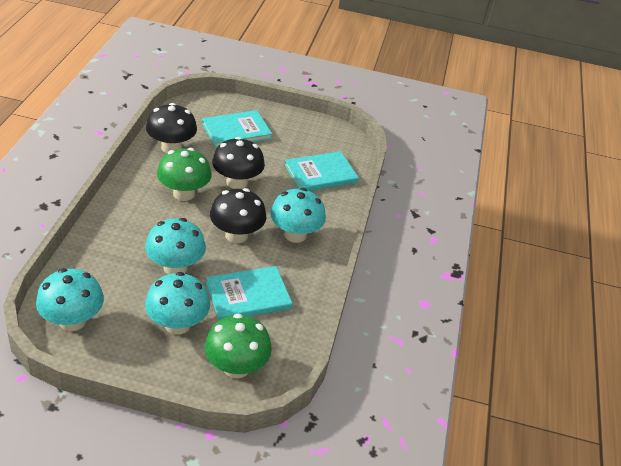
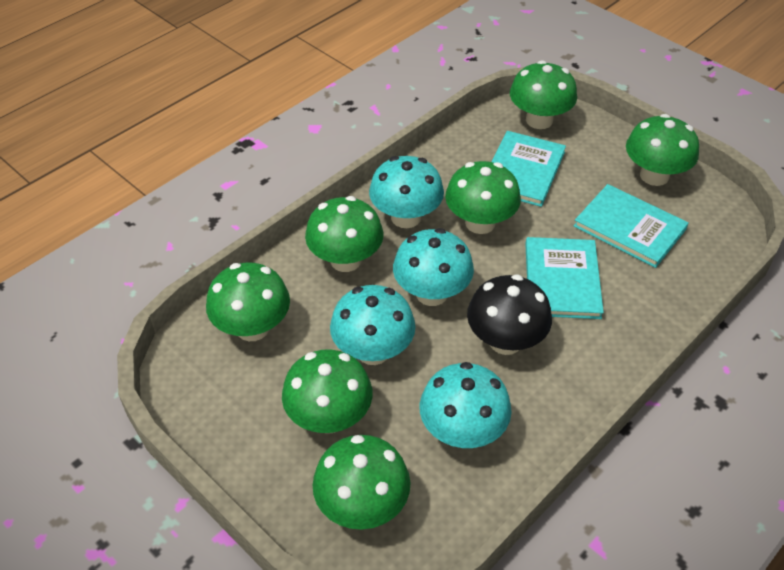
black mushroom: [146,103,197,153] [210,188,266,243] [212,137,265,189] = 3 -> [467,274,552,355] = 1
green mushroom: [157,148,212,201] [205,314,272,379] = 2 -> [206,262,290,341] [282,349,373,433] [305,196,384,272] [313,435,411,530] [445,161,521,234] [510,60,577,129] [626,114,699,186] = 7

